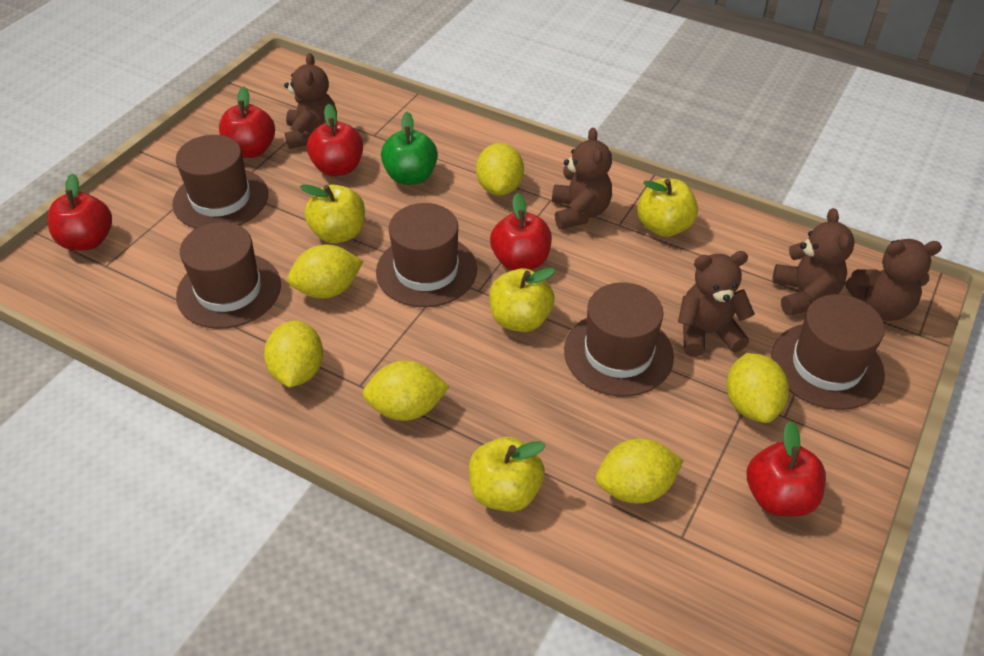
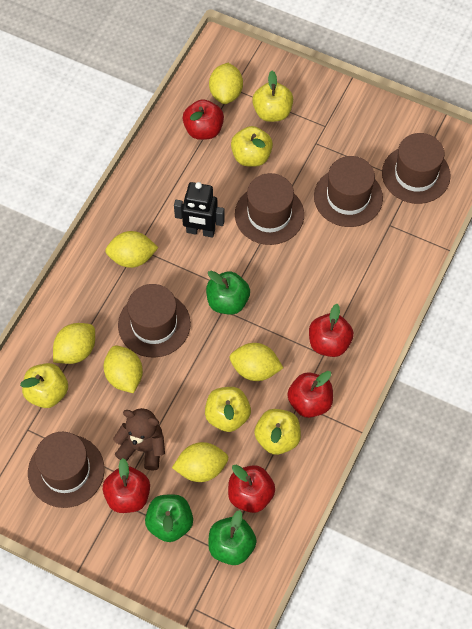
black robot: none = 0 -> [174,182,225,238] = 1
brown teddy bear: [284,53,337,149] [552,128,612,229] [678,251,755,357] [772,208,855,316] [845,239,942,321] = 5 -> [113,408,165,470] = 1
green apple: [381,112,438,185] = 1 -> [145,495,193,542] [206,271,250,315] [208,510,257,565] = 3
yellow apple: [300,184,365,243] [469,437,545,512] [489,268,555,332] [637,178,698,237] = 4 -> [20,363,68,408] [205,387,251,432] [231,126,273,167] [252,71,293,122] [254,409,301,455] = 5

